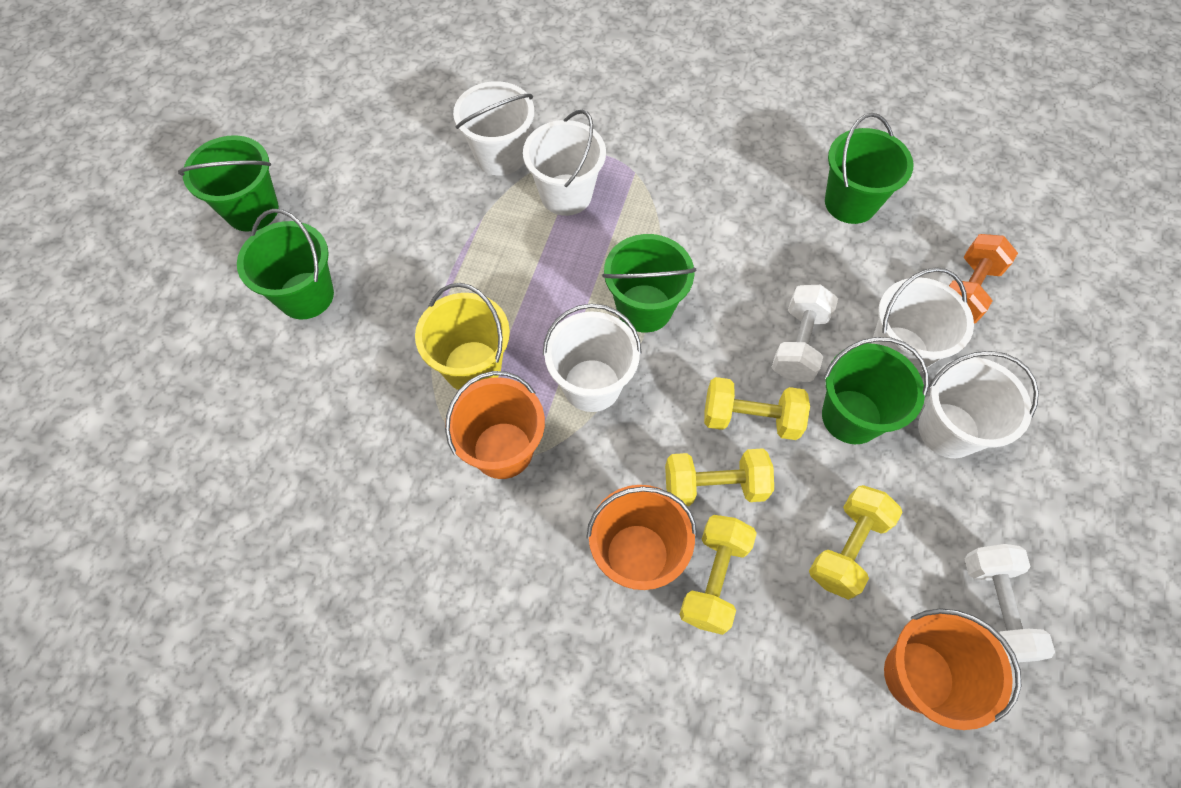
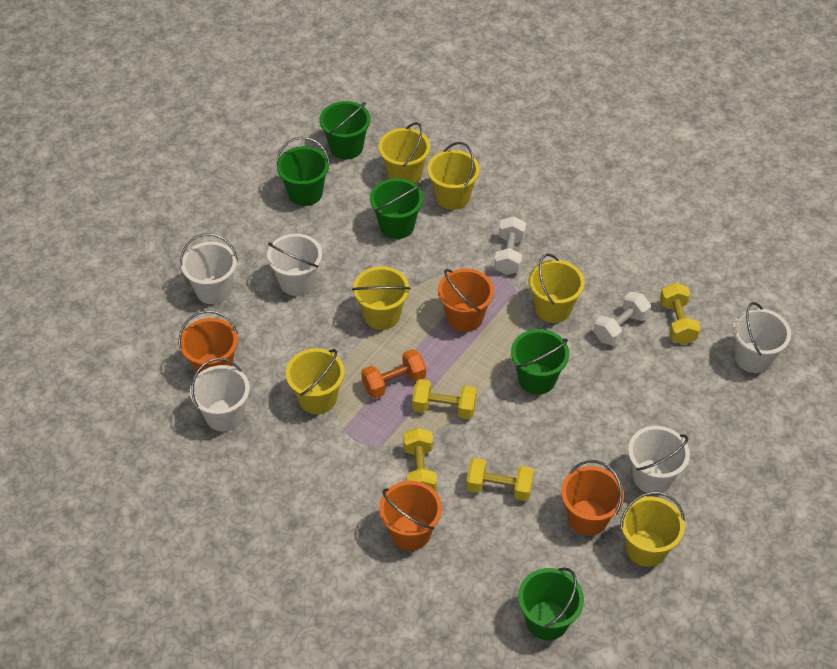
orange bucket: [445,371,545,479] [586,485,697,590] [884,608,1021,730] = 3 -> [178,310,238,374] [379,481,442,551] [438,269,494,332] [561,460,624,536] = 4
yellow bucket: [415,283,510,390] = 1 -> [286,348,345,414] [352,266,410,330] [379,122,430,184] [427,142,480,210] [529,254,585,323] [620,492,685,567] = 6

